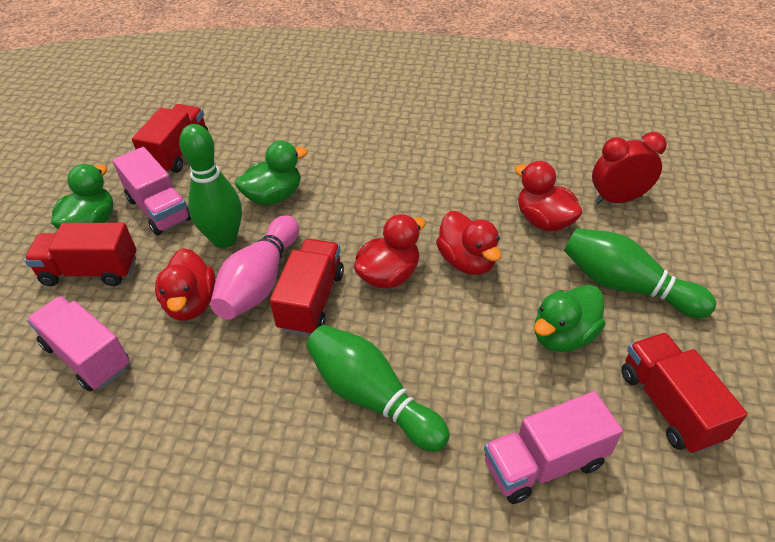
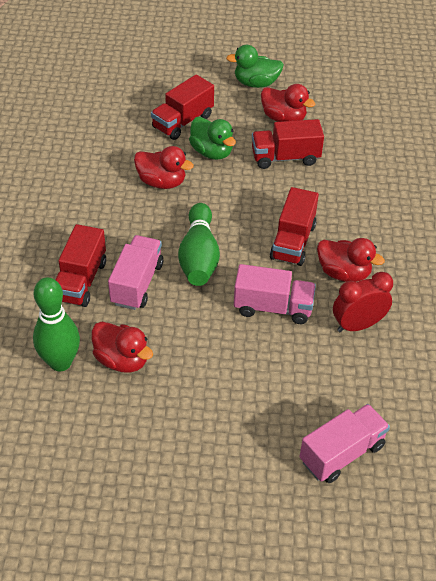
green bowling pin: [179,124,242,248] [306,325,450,452] [564,228,716,318] = 3 -> [33,277,80,371] [178,203,220,286] = 2
green duck: [51,164,113,229] [235,141,308,205] [534,285,606,352] = 3 -> [189,117,236,160] [226,45,284,88] = 2
pink bowling pin: [210,215,299,320] = 1 -> none = 0

